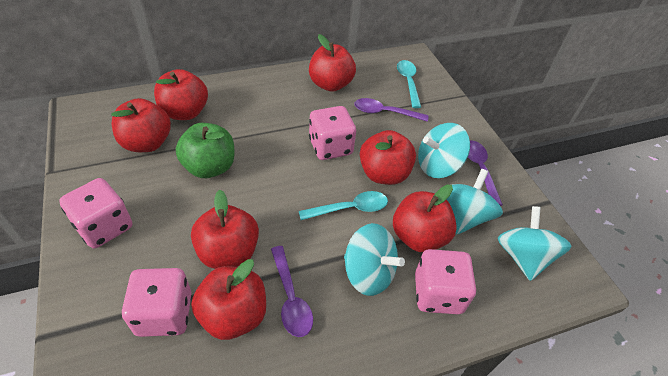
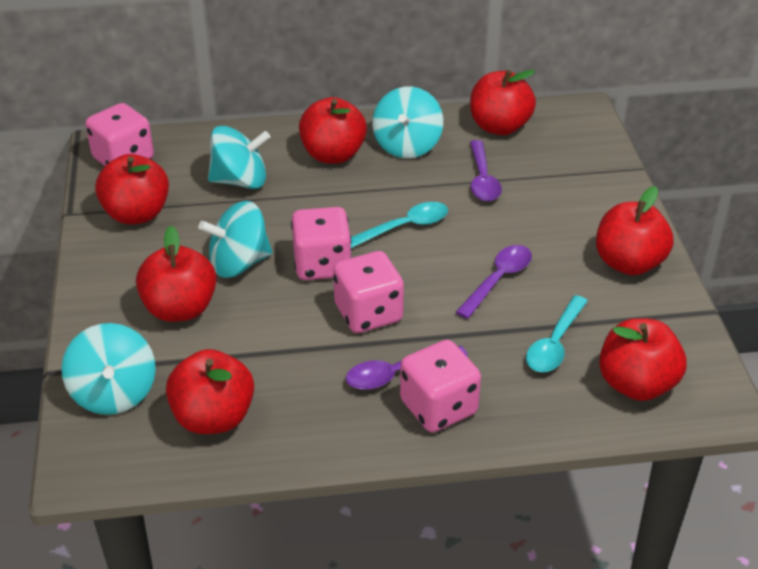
green apple: [176,123,235,178] = 1 -> none = 0

